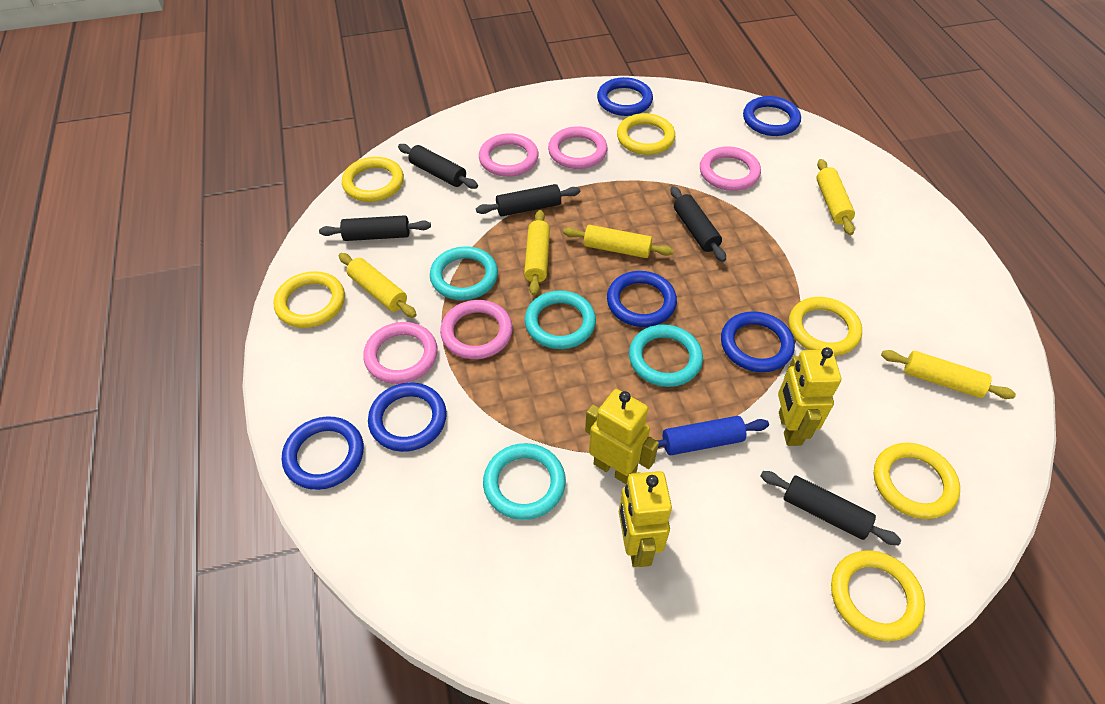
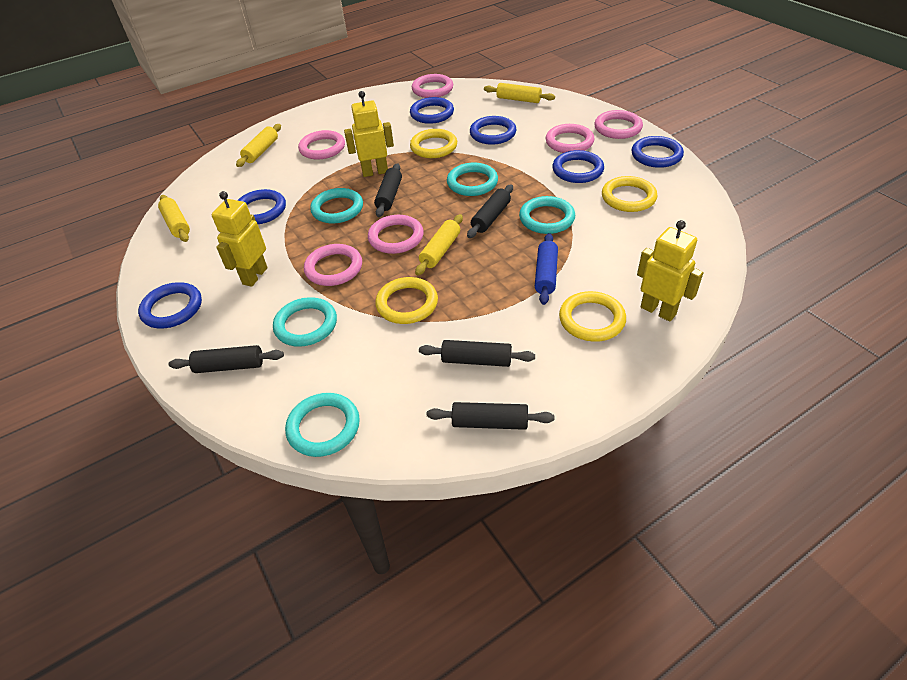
pink ring: [363,322,438,384] [440,300,513,359] [479,133,539,177] [548,126,607,169] [700,146,761,191] = 5 -> [298,130,345,160] [304,244,362,286] [368,215,424,254] [412,74,453,98] [545,124,594,153] [594,110,643,139] = 6
turquoise ring: [430,246,498,300] [483,443,566,520] [525,291,596,349] [629,324,703,387] = 4 -> [273,297,337,347] [285,393,360,457] [310,188,363,224] [447,163,498,196] [519,196,575,234] = 5
yellow ring: [274,271,345,328] [342,157,404,202] [617,113,675,155] [789,297,862,356] [831,550,925,641] [874,443,960,519] = 6 -> [375,277,438,324] [410,129,457,158] [559,291,626,342] [602,176,657,212] = 4
yellow rolling pin: [339,253,417,318] [524,210,550,296] [563,225,674,258] [816,159,855,235] [881,350,1016,399] = 5 -> [158,195,190,242] [236,124,281,167] [415,214,463,275] [484,83,555,103] = 4

